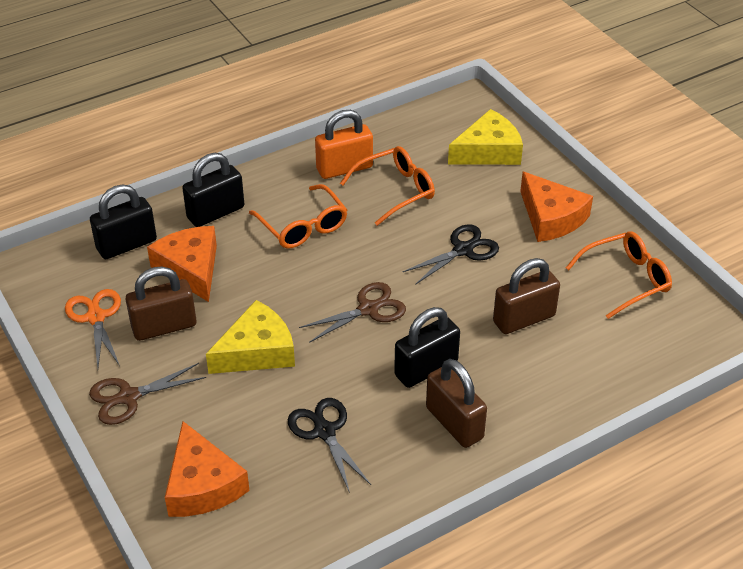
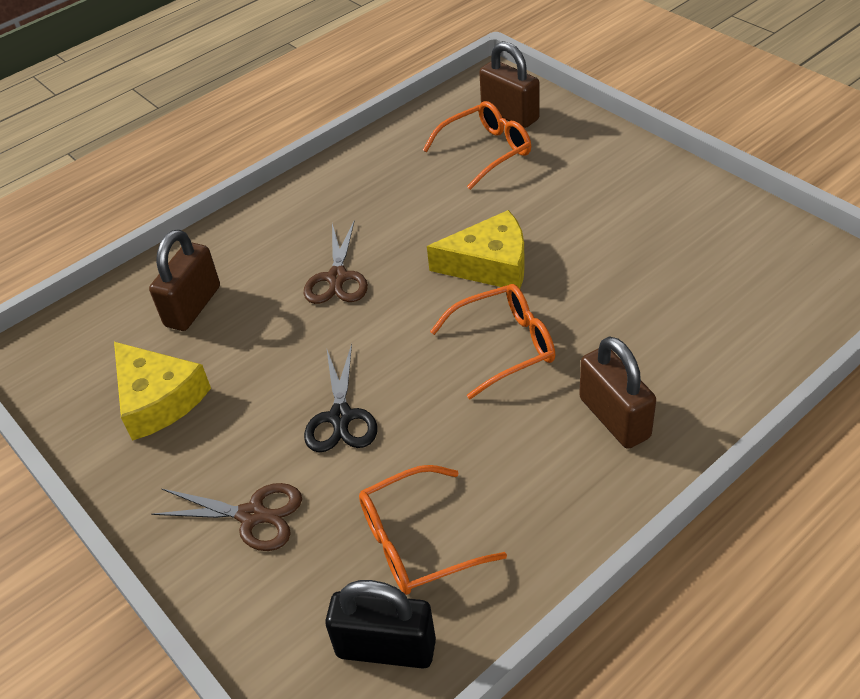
black padlock: [90,185,157,259] [182,153,244,227] [394,307,460,388] = 3 -> [325,580,436,669] = 1
black scissors: [288,398,371,493] [403,224,499,285] = 2 -> [304,344,377,452] = 1
orange cheese: [147,226,217,302] [165,421,250,517] [520,172,593,242] = 3 -> none = 0
orange padlock: [315,110,373,179] = 1 -> none = 0
orange scissors: [65,289,121,368] = 1 -> none = 0

